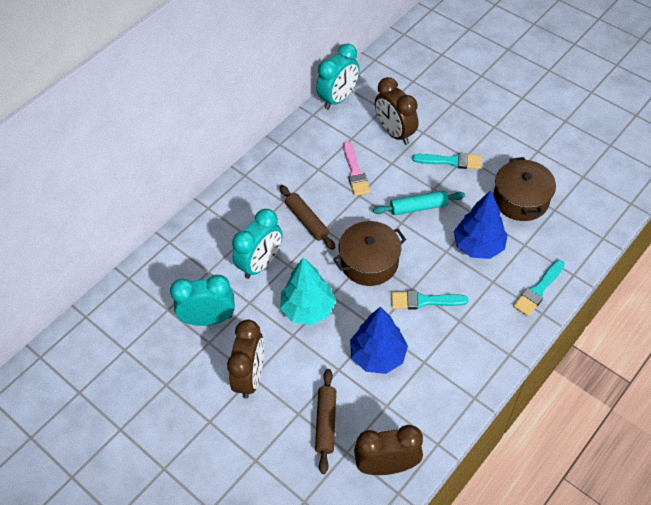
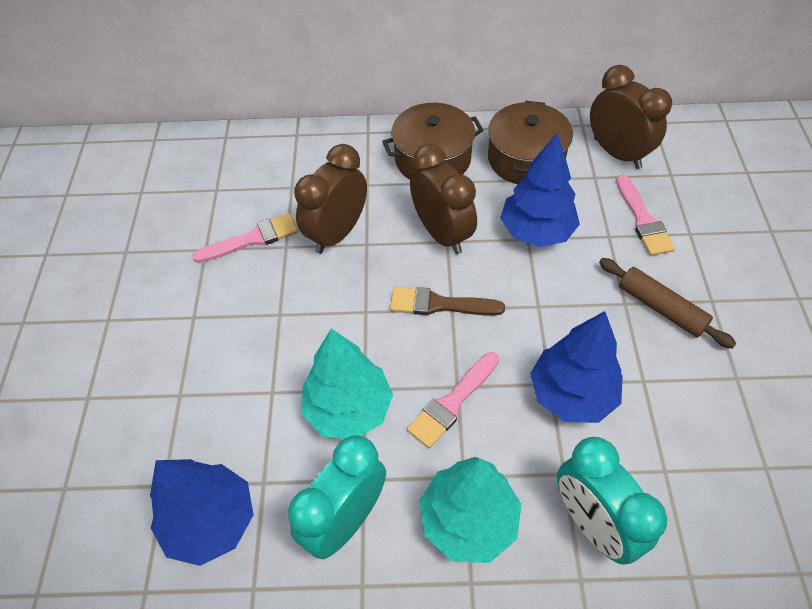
blue tree: [350,306,408,374] [454,190,508,259] = 2 -> [150,459,254,566] [500,132,580,247] [530,311,623,423] = 3
brown brush: none = 0 -> [390,287,505,315] = 1
brown rolling pin: [279,185,335,250] [315,369,336,474] = 2 -> [599,258,736,349] = 1
pink brush: [343,141,370,196] = 1 -> [192,213,298,263] [407,352,499,448] [616,175,675,256] = 3
turquoise brush: [391,291,469,309] [412,153,482,169] [513,260,565,316] = 3 -> none = 0
turquoise clock: [170,275,235,326] [232,209,283,279] [316,43,360,109] = 3 -> [288,435,386,559] [557,437,667,565] = 2
turquoise rolling pin: [373,191,465,215] = 1 -> none = 0
turquoise tree: [280,257,336,325] = 1 -> [301,329,393,439] [419,457,522,563] = 2

